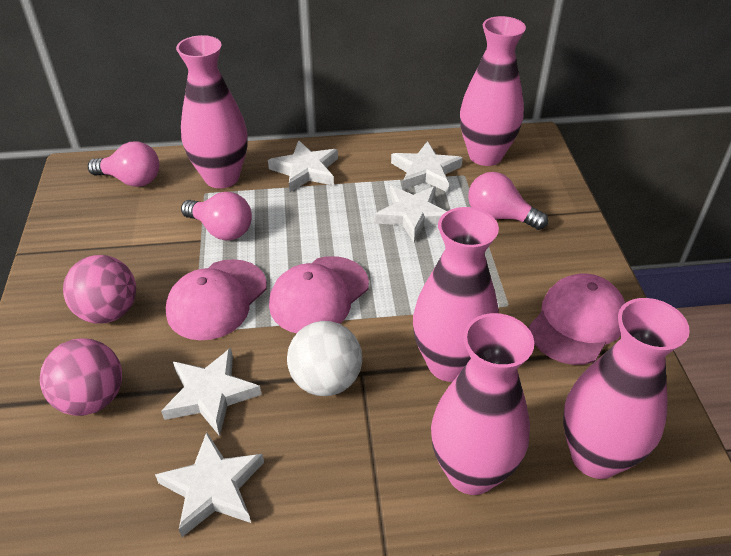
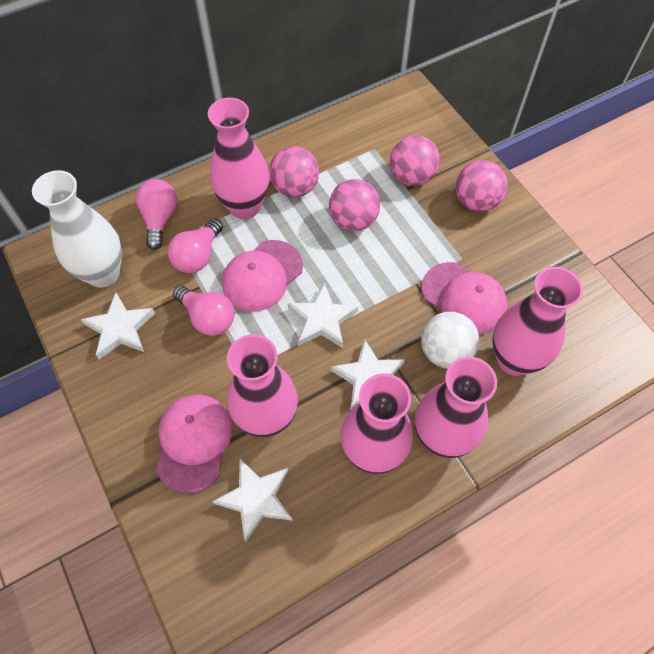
pink ball: [40,338,122,416] [63,255,136,324] = 2 -> [269,146,319,197] [329,179,380,231] [390,135,440,186] [456,160,507,212] = 4
white star: [155,432,264,537] [161,348,261,436] [268,140,338,192] [375,186,447,242] [391,141,463,192] = 5 -> [81,292,155,359] [212,459,293,542] [288,283,358,348] [331,339,405,410] = 4
white vase: none = 0 -> [32,170,122,288] = 1

